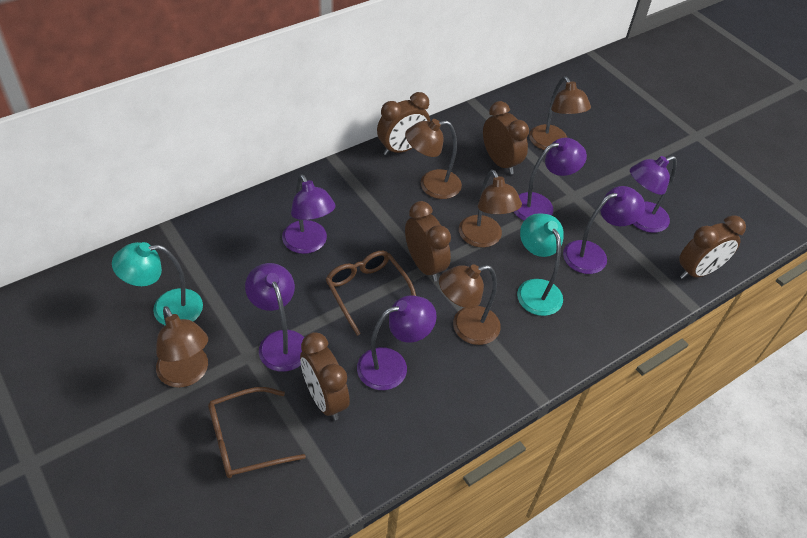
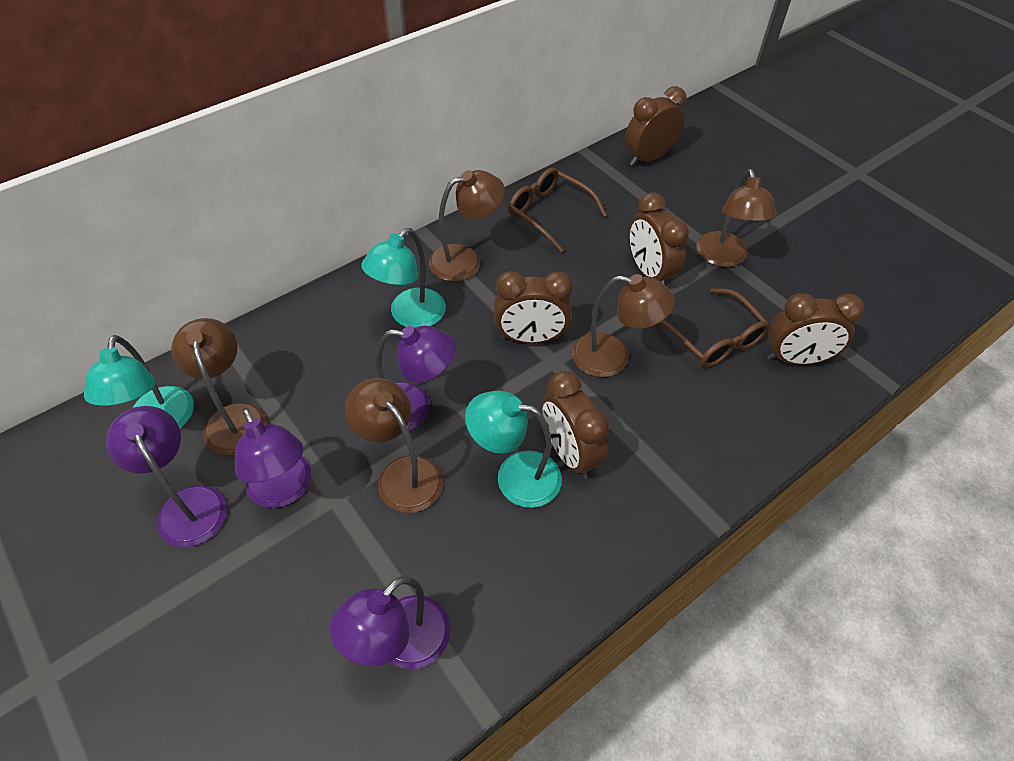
purple lamp: [245,263,304,372] [282,174,336,254] [357,295,437,390] [514,138,587,221] [563,186,645,274] [630,156,677,233] = 6 -> [106,406,227,547] [235,408,311,508] [330,576,451,669] [376,326,456,430] = 4
turquoise lamp: [112,242,203,325] [517,213,564,316] = 2 -> [84,335,194,429] [361,228,446,328] [465,391,562,508] = 3

